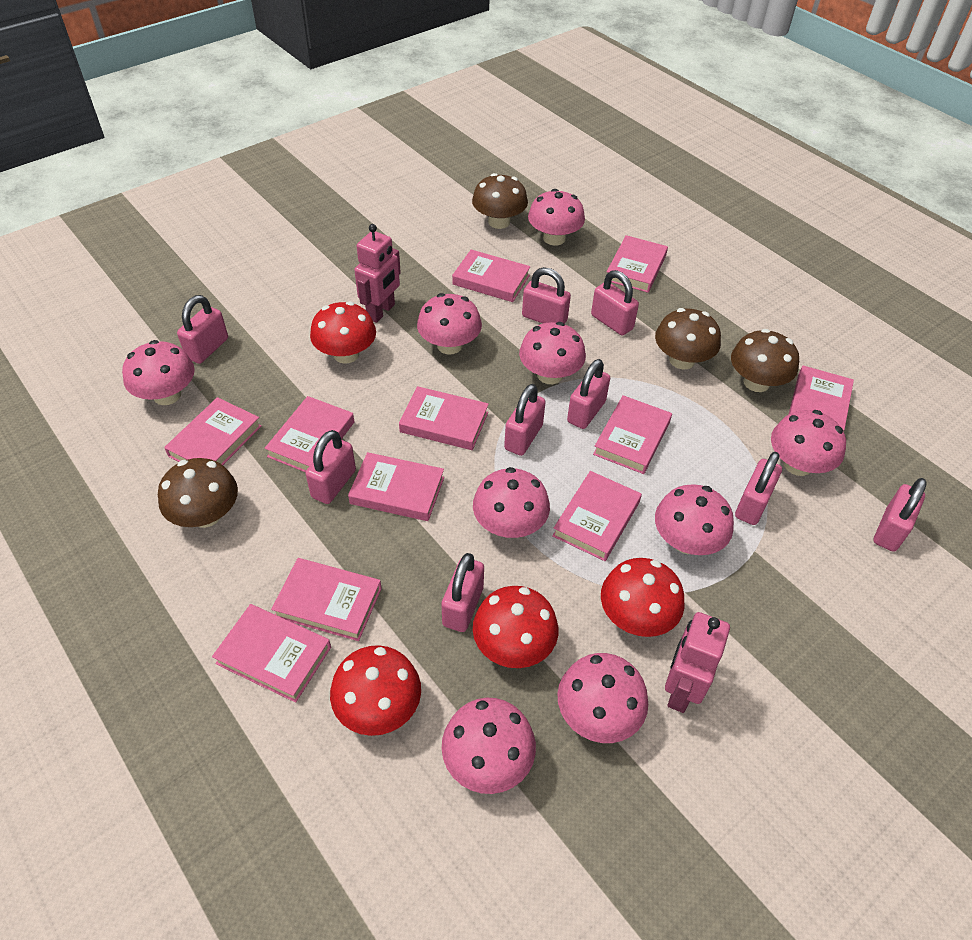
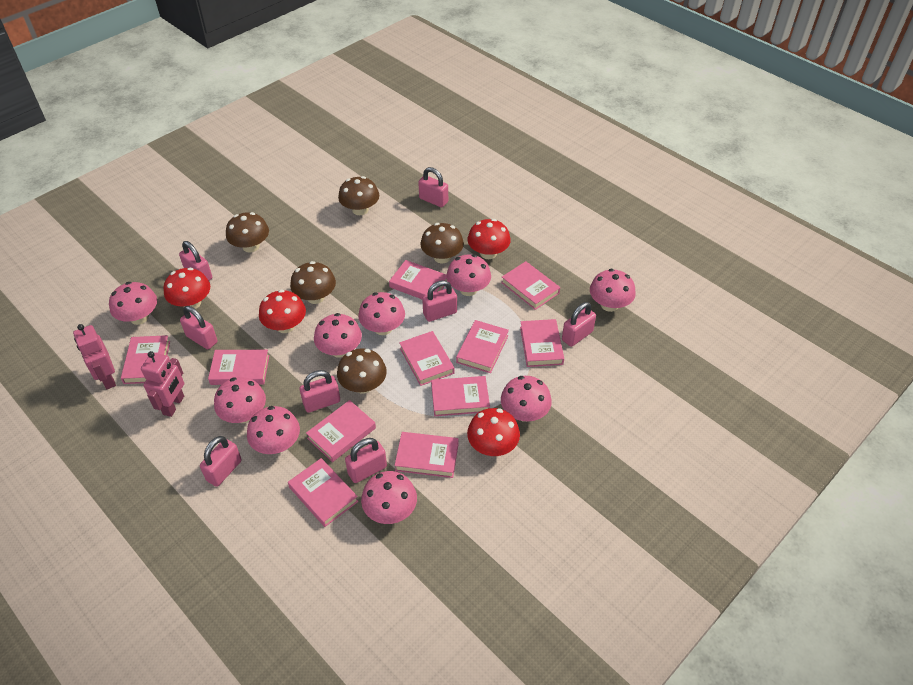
brown mushroom: [158,458,238,528] [472,173,528,229] [655,308,721,369] [731,329,799,392] = 4 -> [226,212,269,252] [290,261,336,304] [337,348,387,394] [338,176,379,215] [420,223,464,263] = 5
pink padlock: [177,295,228,364] [306,430,356,504] [441,553,484,632] [504,384,545,456] [522,267,571,324] [567,359,610,429] [591,270,639,335] [735,452,782,525] [874,478,927,552] = 9 -> [179,241,212,281] [180,306,218,349] [200,436,242,487] [300,370,340,413] [345,438,387,483] [418,167,448,207] [422,280,457,322] [562,302,596,347] = 8

